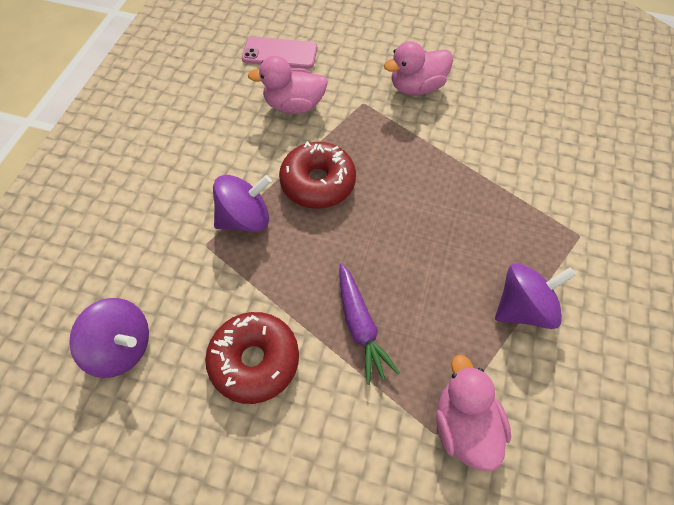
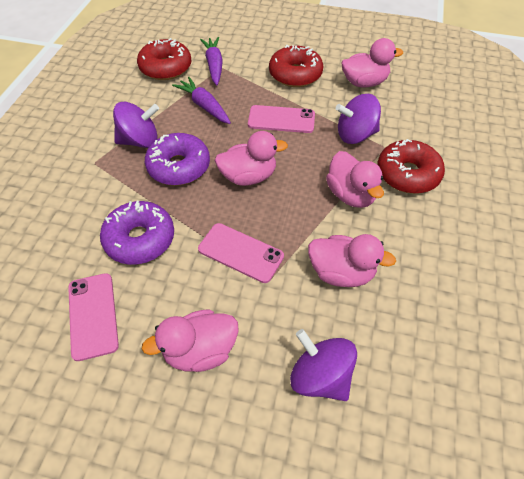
pink duck: [248,56,328,114] [384,41,453,95] [436,355,511,471] = 3 -> [142,309,239,372] [215,131,288,186] [308,234,396,287] [326,151,384,208] [341,38,403,87] = 5
pink phone: [242,36,317,69] = 1 -> [68,273,119,361] [198,223,284,283] [248,105,315,133] = 3
purple carrot: [339,263,400,385] = 1 -> [172,77,231,124] [200,37,223,85] = 2
purple donut: none = 0 -> [100,201,174,265] [145,133,210,186] = 2
red donut: [205,312,299,404] [279,141,356,209] = 2 -> [137,38,191,80] [269,45,323,87] [377,139,445,194] = 3

